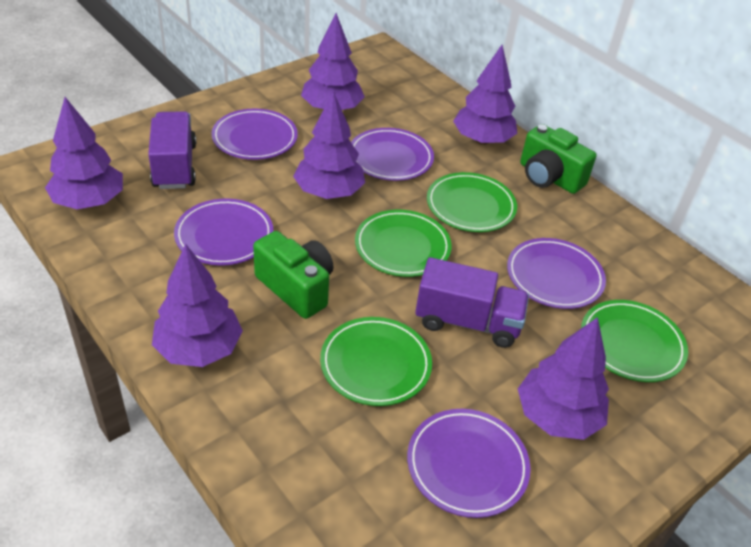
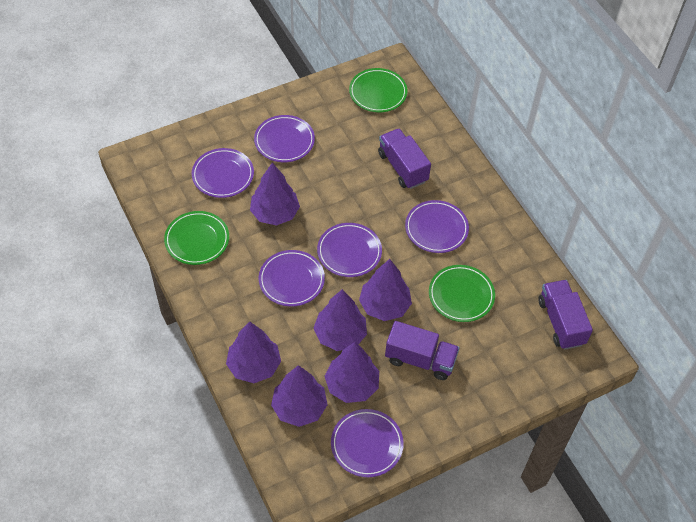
green camera: [253,231,333,319] [520,124,596,194] = 2 -> none = 0
green plate: [320,317,432,406] [355,210,452,277] [427,172,517,232] [581,300,688,382] = 4 -> [164,211,229,265] [349,68,408,112] [429,265,495,322] = 3
purple plate: [174,198,273,266] [211,109,298,160] [351,128,434,181] [407,409,531,518] [507,238,606,309] = 5 -> [192,148,254,198] [254,115,315,162] [259,250,325,307] [317,223,382,277] [331,409,404,477] [405,200,469,253] = 6
purple truck: [148,111,196,189] [415,257,529,348] = 2 -> [378,128,431,189] [385,321,460,380] [538,280,593,350] = 3

